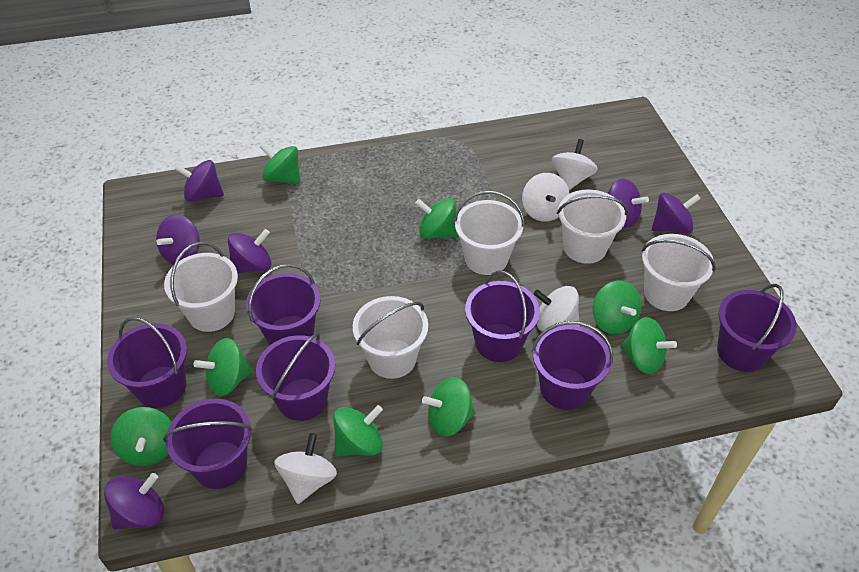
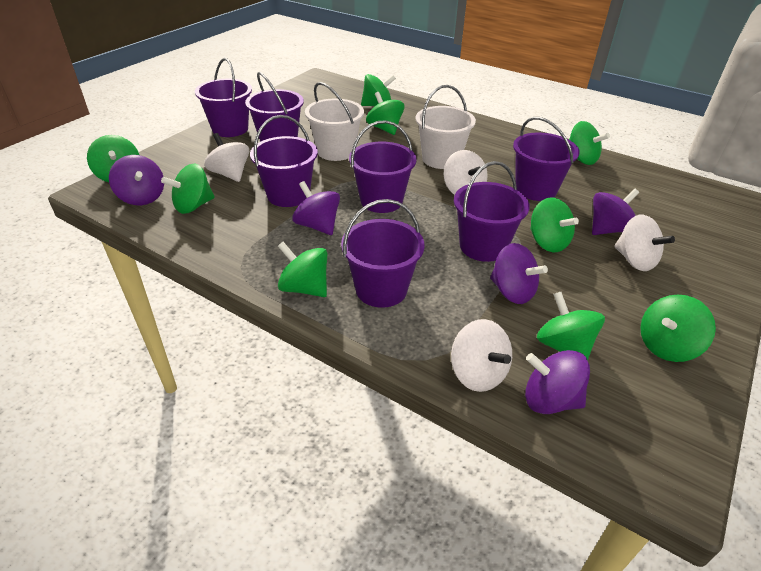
green spinning top: [110,407,172,466] [194,338,253,396] [260,143,300,184] [333,405,383,456] [415,198,459,239] [422,377,475,436] [593,281,642,335] [620,317,677,374] = 8 -> [87,135,139,182] [161,163,215,214] [278,242,327,297] [361,74,396,106] [366,92,404,135] [530,197,579,252] [537,292,605,361] [569,121,610,165] [640,295,716,362] = 9
purple spinning top: [104,473,164,529] [156,215,200,265] [174,160,224,202] [228,229,271,273] [608,179,649,227] [652,193,701,234] = 6 -> [109,155,164,205] [292,181,340,235] [490,243,548,304] [525,350,590,414] [592,189,639,235] = 5
white bucket: [164,242,238,332] [353,296,428,379] [454,190,524,275] [557,189,628,264] [642,234,716,311] = 5 -> [305,82,364,161] [415,85,476,169] = 2

